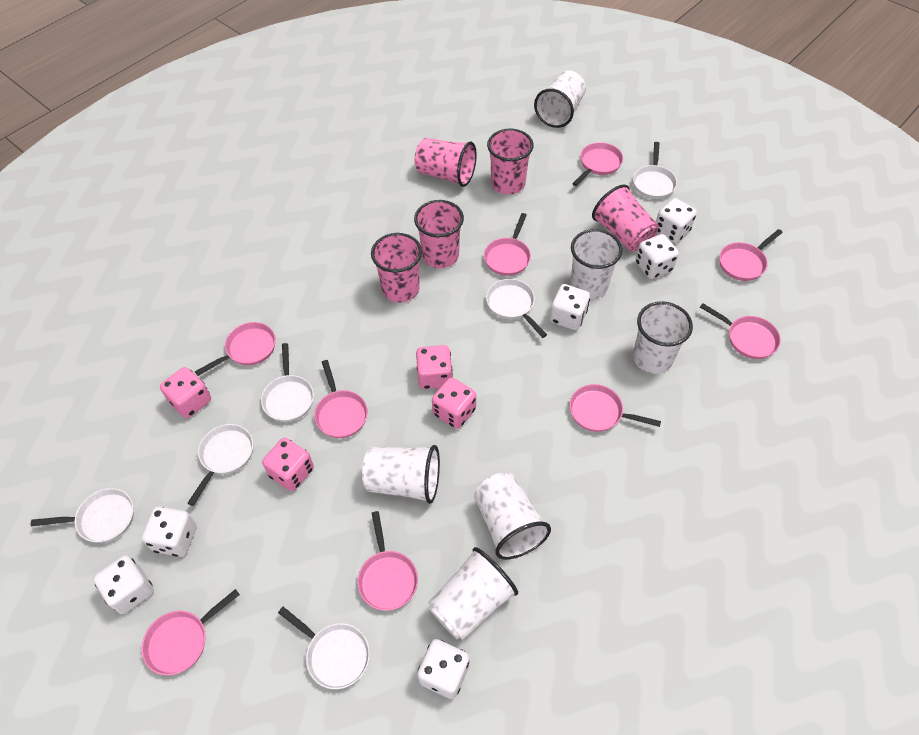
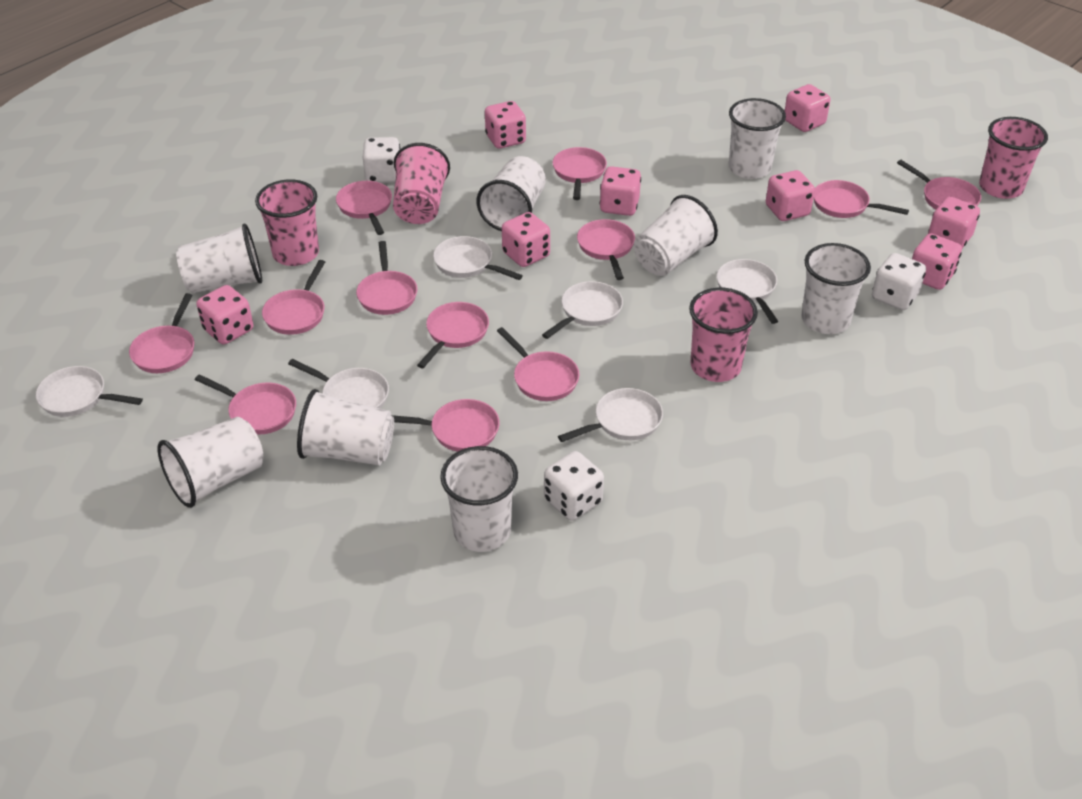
pink cup: [371,233,422,303] [414,200,464,268] [415,138,477,187] [487,128,534,195] [592,185,659,252] = 5 -> [255,179,319,266] [393,143,450,224] [689,288,758,382] [979,117,1048,199] = 4
pink dice: [160,367,211,418] [262,438,314,491] [416,345,453,389] [432,377,476,429] = 4 -> [196,285,253,345] [485,101,526,149] [502,212,550,267] [600,166,641,216] [766,170,815,221] [785,84,830,132] [912,234,962,290] [928,197,980,248] = 8
pink pan: [141,589,240,676] [195,322,276,376] [314,360,368,438] [357,511,418,611] [484,213,531,276] [570,384,661,432] [572,142,623,186] [700,303,781,359] [719,229,783,281] = 9 -> [129,293,194,373] [195,374,296,435] [262,260,325,335] [336,181,392,235] [356,241,417,315] [392,399,500,452] [417,302,489,369] [497,327,580,401] [553,147,607,200] [577,219,635,280] [814,180,909,218] [897,160,981,209] = 12
white cup: [362,445,440,504] [428,547,518,640] [474,473,551,560] [534,70,586,128] [570,229,622,299] [633,301,693,374] = 6 -> [157,417,263,508] [176,224,262,293] [297,389,394,466] [440,446,518,552] [477,156,546,231] [634,195,718,276] [729,98,786,179] [801,243,871,334] = 8
white dice: [93,555,154,614] [142,507,197,557] [417,639,469,699] [550,284,590,330] [635,234,679,279] [656,198,697,243] = 6 -> [363,137,400,183] [544,451,604,521] [872,253,926,310] = 3

